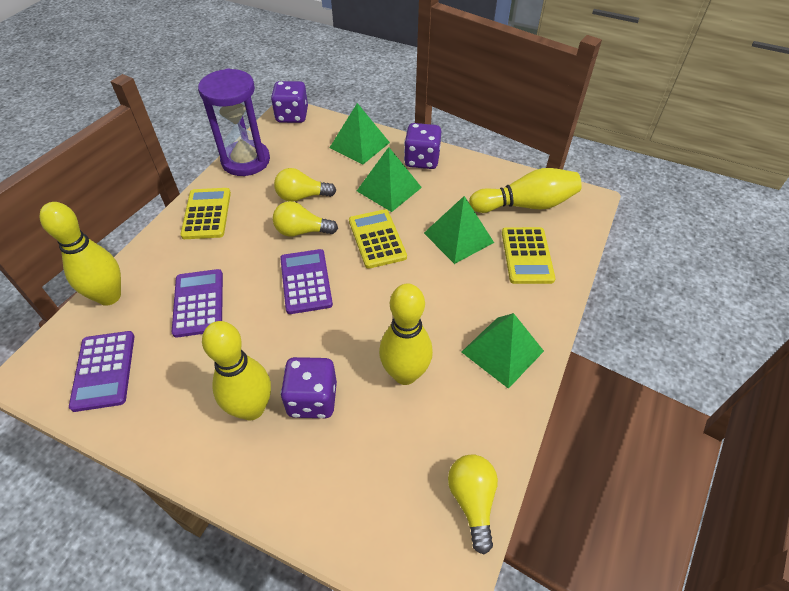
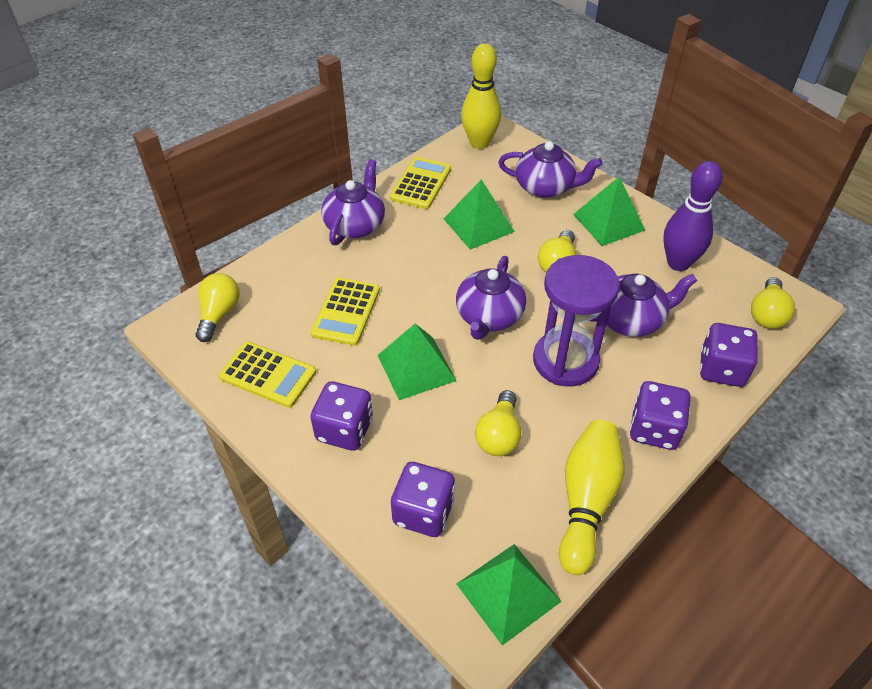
purple bowling pin: none = 0 -> [663,161,723,271] = 1
purple calculator: [69,331,135,412] [172,269,223,338] [280,249,333,314] = 3 -> none = 0
purple dice: [271,81,308,123] [280,357,337,418] [404,123,441,169] = 3 -> [310,381,373,451] [391,462,455,537] [630,381,691,450] [700,323,758,387] = 4
purple teapot: none = 0 -> [321,159,385,245] [456,256,526,340] [498,141,602,198] [590,274,697,337] = 4
yellow bowling pin: [40,202,121,306] [202,321,271,420] [379,283,433,385] [469,168,582,213] = 4 -> [461,43,501,149] [559,420,625,575] = 2
yellow light bulb: [273,201,338,237] [274,168,336,202] [448,454,498,555] = 3 -> [195,273,240,342] [475,390,521,456] [538,230,576,273] [751,277,795,329] = 4

